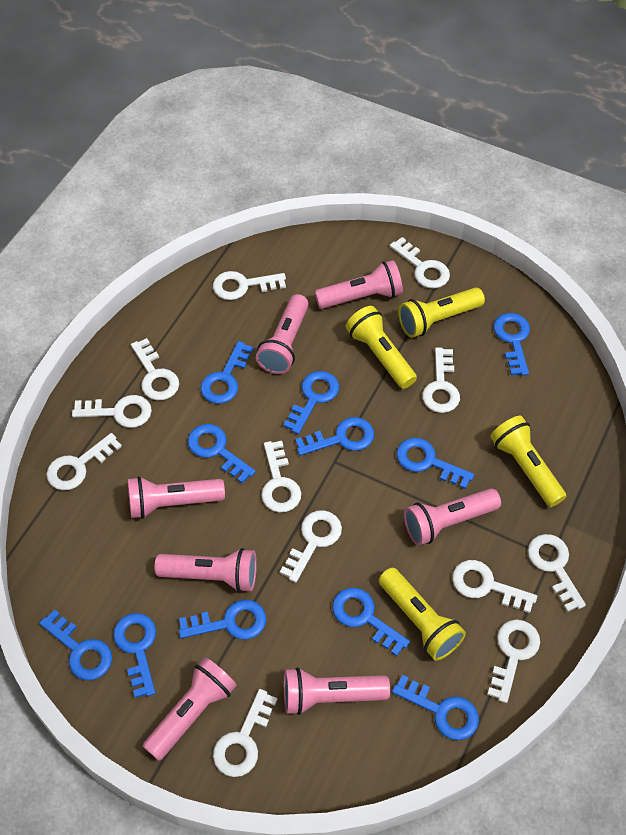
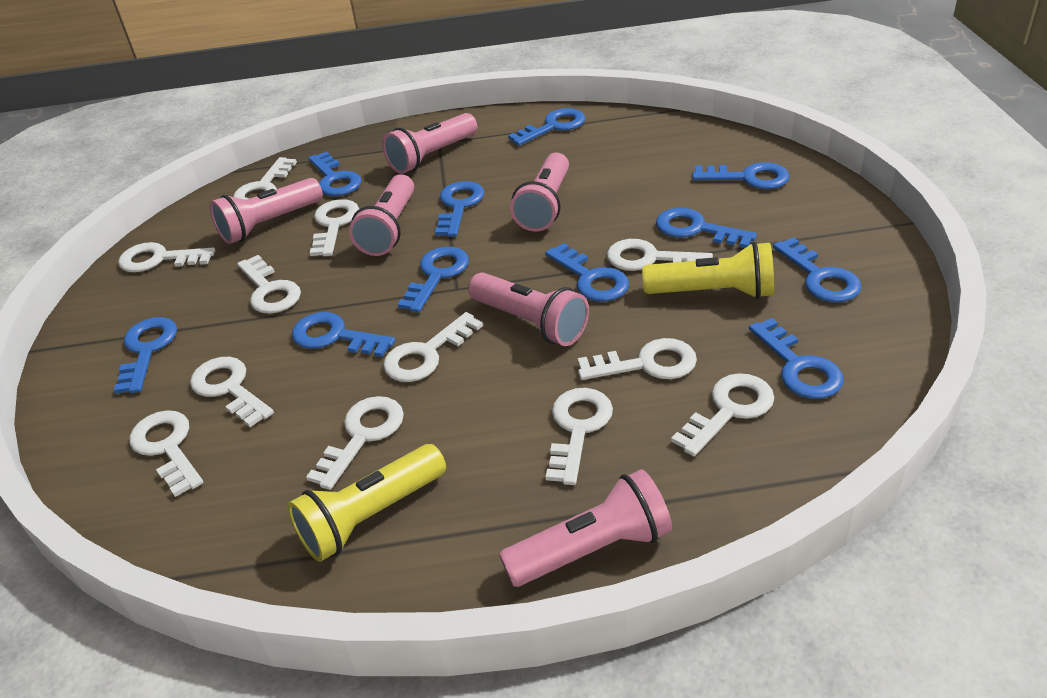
pink flashlight: [128,476,225,519] [143,657,237,761] [155,548,257,592] [256,294,309,374] [284,667,390,715] [315,260,403,309] [404,488,501,546] = 7 -> [210,178,323,244] [349,174,414,256] [382,113,477,174] [468,272,589,346] [499,469,672,587] [510,152,569,231] = 6
yellow flashlight: [346,306,417,389] [379,567,466,661] [398,287,485,338] [490,416,566,507] = 4 -> [287,444,446,562] [642,242,774,299] = 2

